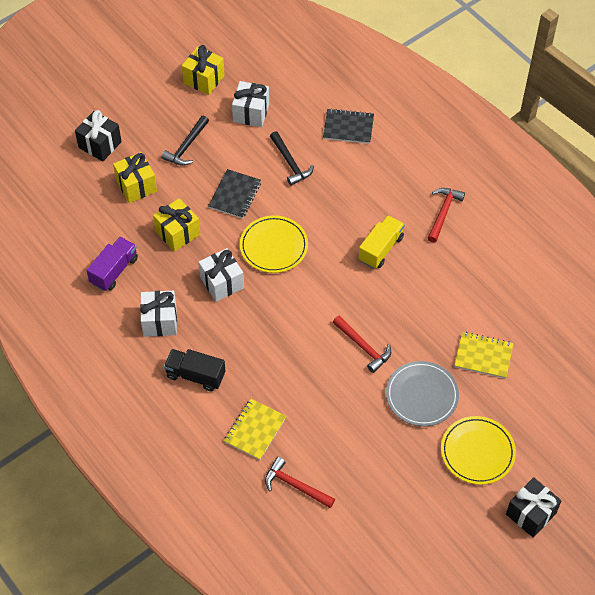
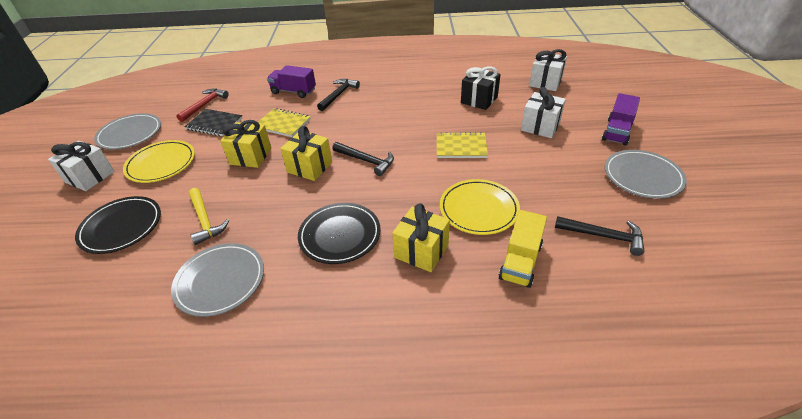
black gift: [75,110,122,162] [506,477,561,538] = 2 -> [461,66,501,110] = 1
black hammer: [161,116,209,166] [270,131,314,186] = 2 -> [317,79,360,111] [332,142,394,176] [555,216,645,256] = 3
black notebook: [208,169,261,219] [323,108,374,144] = 2 -> [184,109,242,136] = 1
black plate: none = 0 -> [75,196,161,254] [298,203,381,264] = 2
black truck: [164,349,225,391] = 1 -> none = 0
grey plate: [386,361,459,426] = 1 -> [94,113,161,150] [171,243,264,317] [605,150,687,199] = 3
purple truck: [86,237,138,291] = 1 -> [267,65,316,98] [602,93,640,146] = 2
red hammer: [265,457,335,508] [333,316,391,373] [428,188,465,243] = 3 -> [176,89,229,122] = 1
yellow hammer: none = 0 -> [189,188,229,245] = 1

